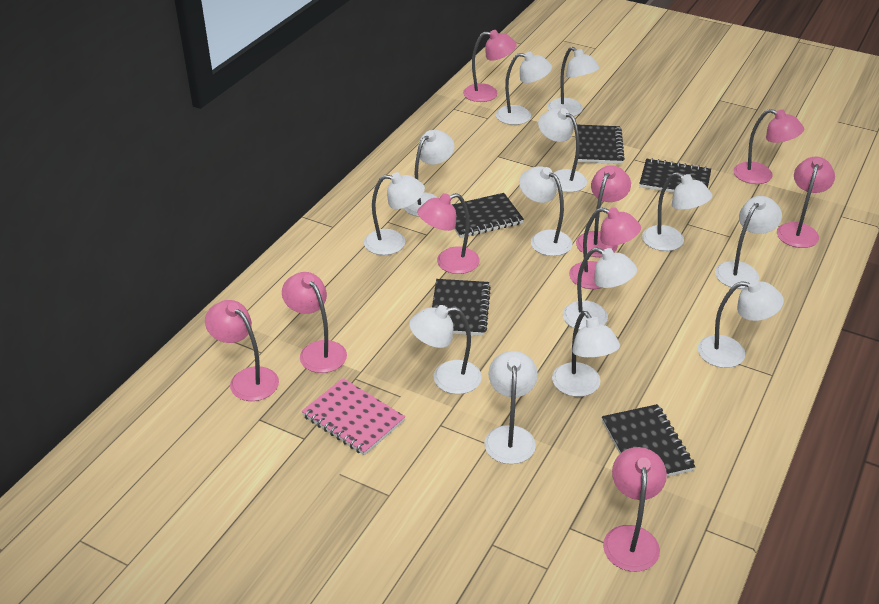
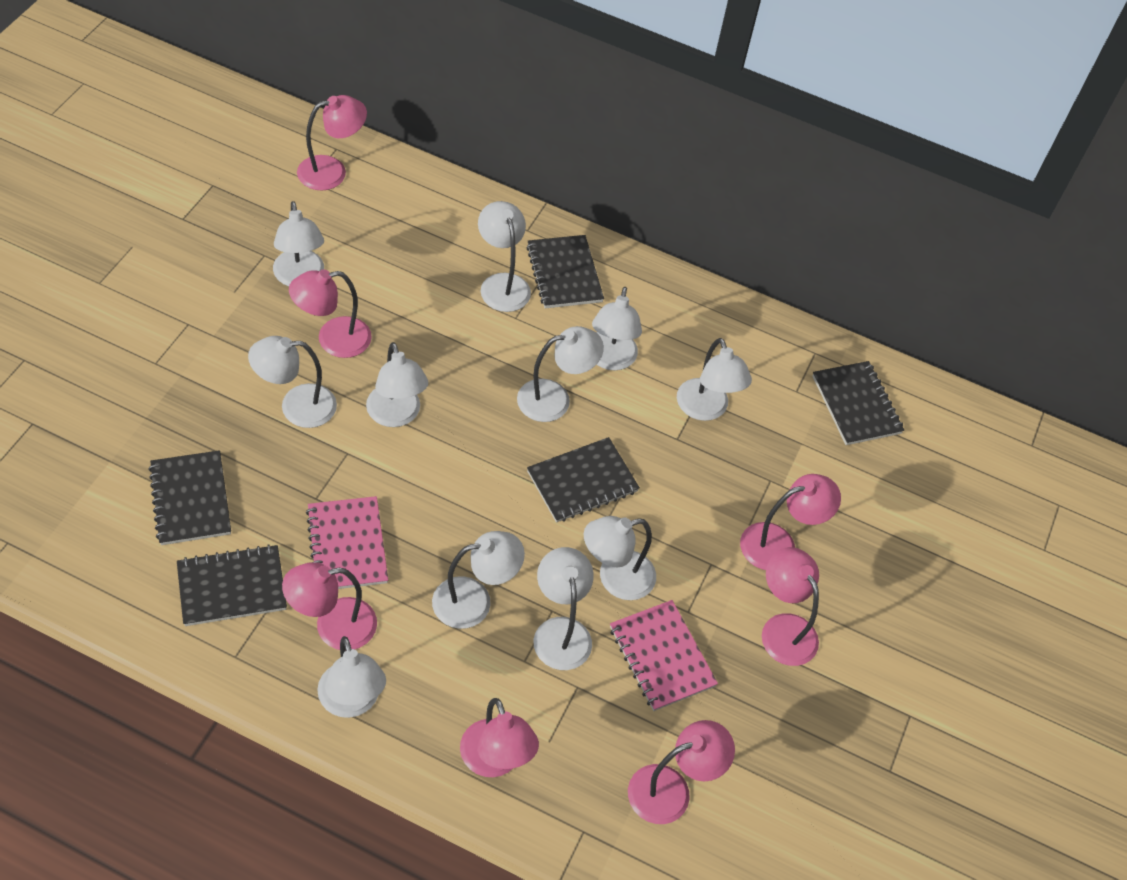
pink lamp: [205,300,279,401] [282,272,347,373] [417,193,480,274] [463,30,517,102] [569,208,641,289] [576,165,631,257] [603,447,667,572] [733,109,804,184] [777,157,835,248] = 9 -> [282,562,377,650] [289,269,372,358] [297,95,367,191] [460,698,539,777] [628,720,735,824] [740,474,841,570] [762,547,819,666] = 7
pink notebook: [302,378,405,456] = 1 -> [306,496,388,589] [610,600,718,711] = 2
white lamp: [364,172,425,255] [404,130,455,217] [409,305,482,394] [484,351,538,464] [496,52,552,125] [519,166,572,256] [538,108,587,192] [547,47,600,116] [552,311,620,397] [563,247,637,330] [642,172,712,251] [698,279,784,368] [715,196,782,289] = 13 -> [248,336,337,428] [273,201,324,286] [317,636,386,718] [366,342,428,427] [432,531,525,629] [478,201,531,312] [517,326,604,422] [534,547,594,670] [584,516,656,600] [592,287,642,370] [677,338,752,421] = 11

